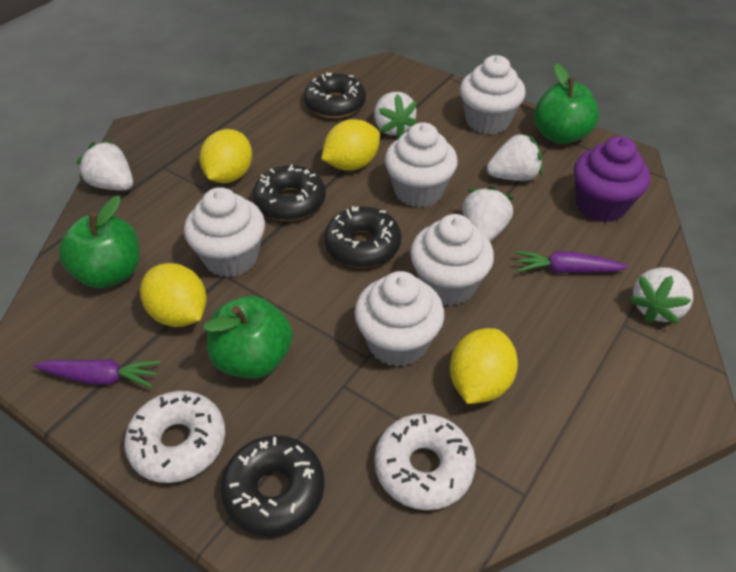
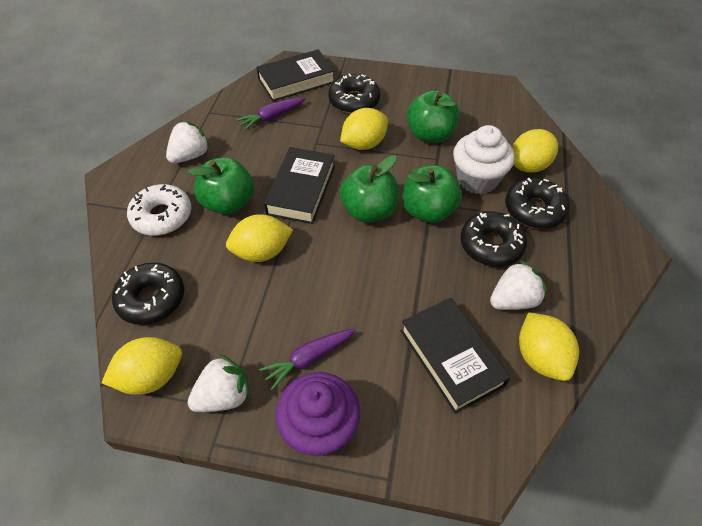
black book: none = 0 -> [256,49,335,101] [264,147,335,224] [400,298,511,414] = 3
green apple: [59,196,140,289] [204,296,293,379] [534,63,599,144] = 3 -> [188,157,254,215] [340,155,398,223] [402,165,462,223] [407,90,460,143] = 4
white cupcake: [184,187,265,277] [354,271,444,367] [385,122,458,208] [410,214,494,306] [460,55,526,135] = 5 -> [453,125,515,194] = 1
white donut: [124,391,225,483] [375,413,476,510] = 2 -> [127,184,192,236] = 1
white strawberry: [77,140,133,191] [374,92,417,138] [462,186,514,241] [487,133,542,181] [628,267,693,324] = 5 -> [166,121,211,163] [188,354,251,412] [490,260,547,310] = 3
yellow lemon: [140,263,207,327] [199,129,252,183] [321,119,380,171] [450,328,518,404] = 4 -> [102,337,182,395] [226,214,293,262] [340,108,388,150] [512,129,558,173] [519,312,579,381] = 5

